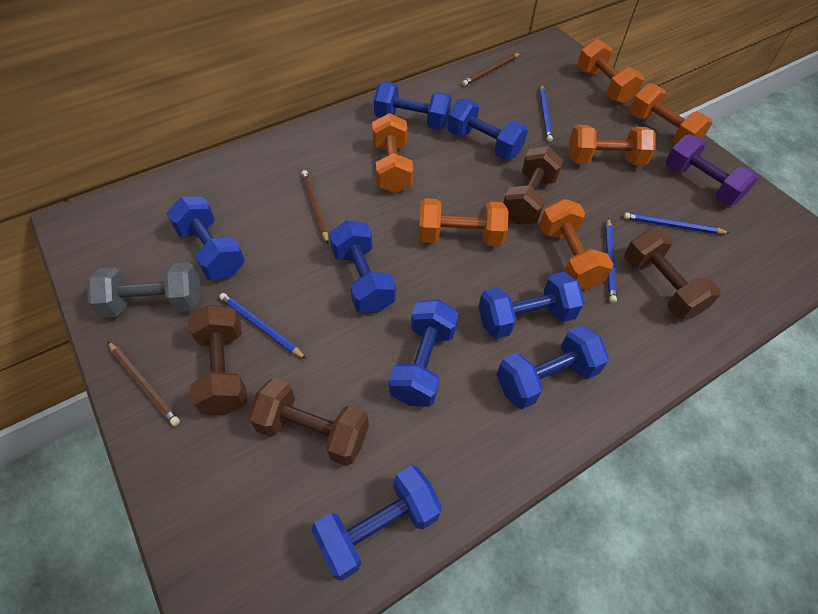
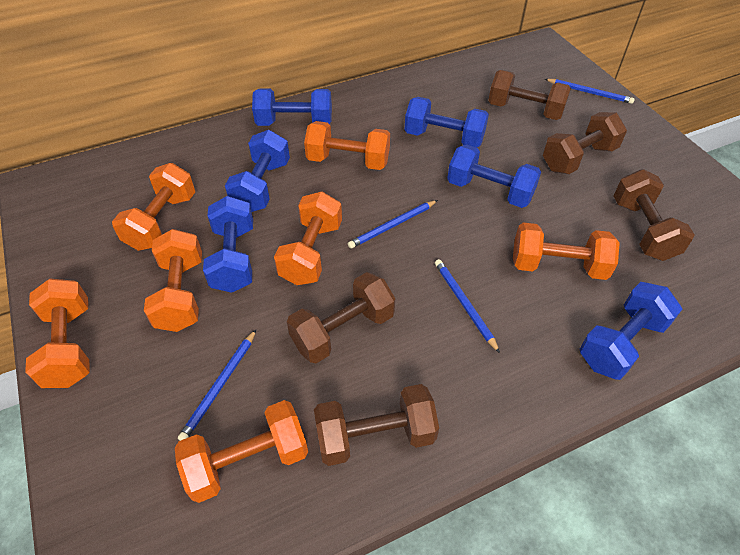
blue dumbbell: [166,197,245,280] [311,465,442,581] [329,220,396,313] [374,82,452,130] [389,300,459,407] [447,99,528,160] [478,272,584,339] [497,325,609,409] = 8 -> [203,196,253,293] [225,130,290,212] [252,89,332,126] [405,97,489,148] [447,144,541,208] [580,282,682,380] = 6
brown dumbbell: [188,304,247,415] [248,378,369,466] [503,146,564,224] [624,228,721,319] = 4 -> [287,272,395,363] [314,384,439,466] [488,70,571,120] [543,112,627,174] [614,169,695,261] = 5
brown pencil: [108,342,180,426] [302,170,328,244] [462,53,521,86] = 3 -> none = 0
grey dumbbell: [87,262,201,318] = 1 -> none = 0
orange dumbbell: [372,113,413,193] [419,198,509,246] [540,199,613,290] [569,125,656,166] [577,39,644,104] [630,83,712,144] = 6 -> [25,279,90,388] [112,163,195,251] [144,229,202,332] [175,400,308,503] [274,191,342,285] [304,121,390,170] [513,223,620,280] = 7
purple dumbbell: [666,134,758,205] = 1 -> none = 0

